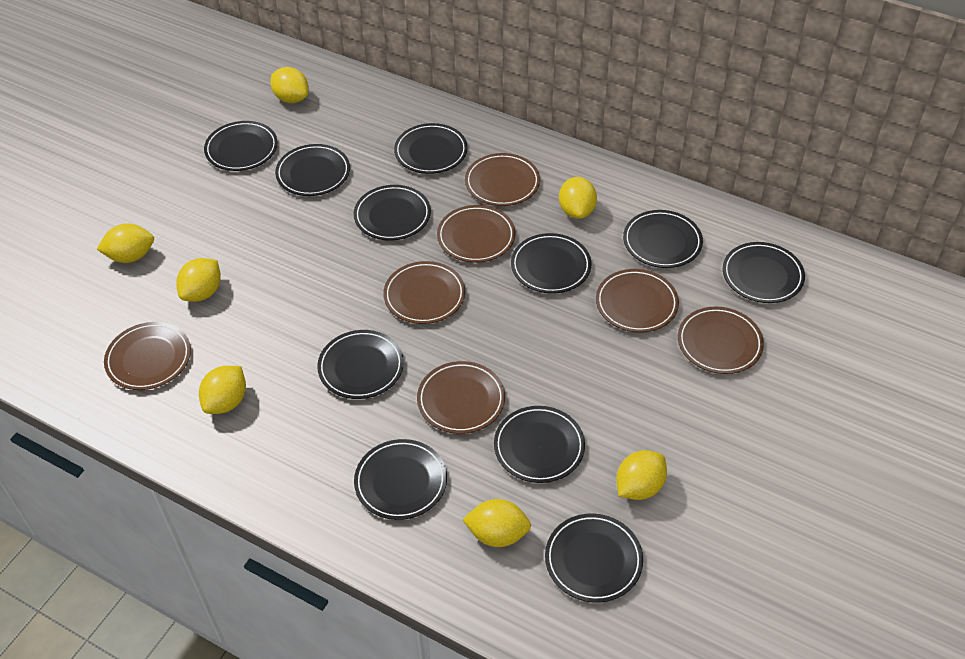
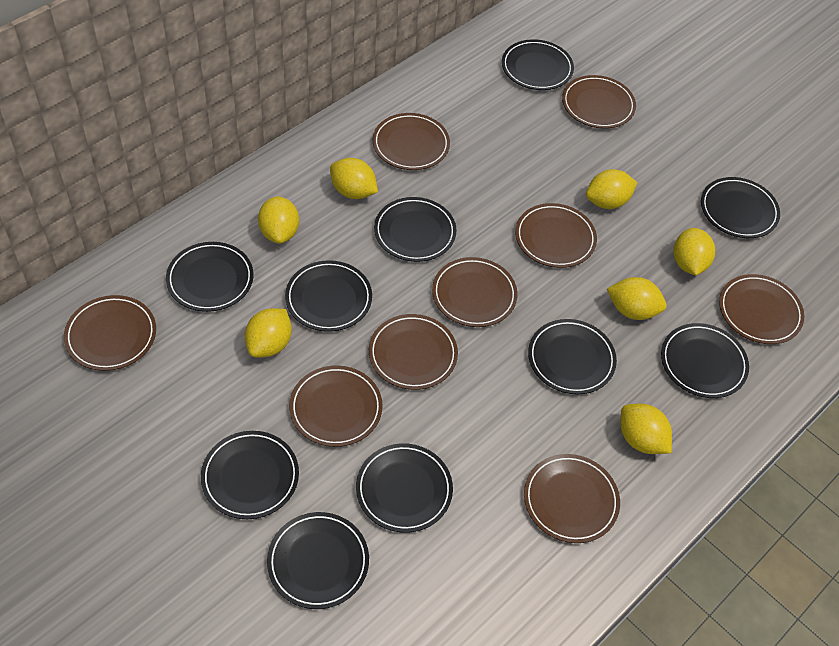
black plate: [204,121,278,171] [275,144,350,196] [317,330,404,399] [354,185,431,241] [354,439,447,520] [394,123,468,174] [494,406,585,483] [511,233,591,294] [545,513,643,603] [623,210,703,268] [723,242,805,303] = 11 -> [166,242,254,312] [201,431,299,519] [267,512,369,609] [285,260,372,332] [356,443,453,533] [374,197,457,262] [502,39,574,90] [528,319,617,394] [661,323,749,398] [701,177,780,238] = 10
brown plate: [104,322,191,390] [383,261,465,324] [417,361,505,434] [437,205,516,263] [465,153,540,206] [596,269,679,332] [678,307,764,374] = 7 -> [64,295,156,371] [289,365,383,447] [369,314,458,390] [373,113,450,170] [432,257,518,327] [515,203,597,268] [524,454,620,543] [562,75,636,129] [719,274,804,344] = 9

